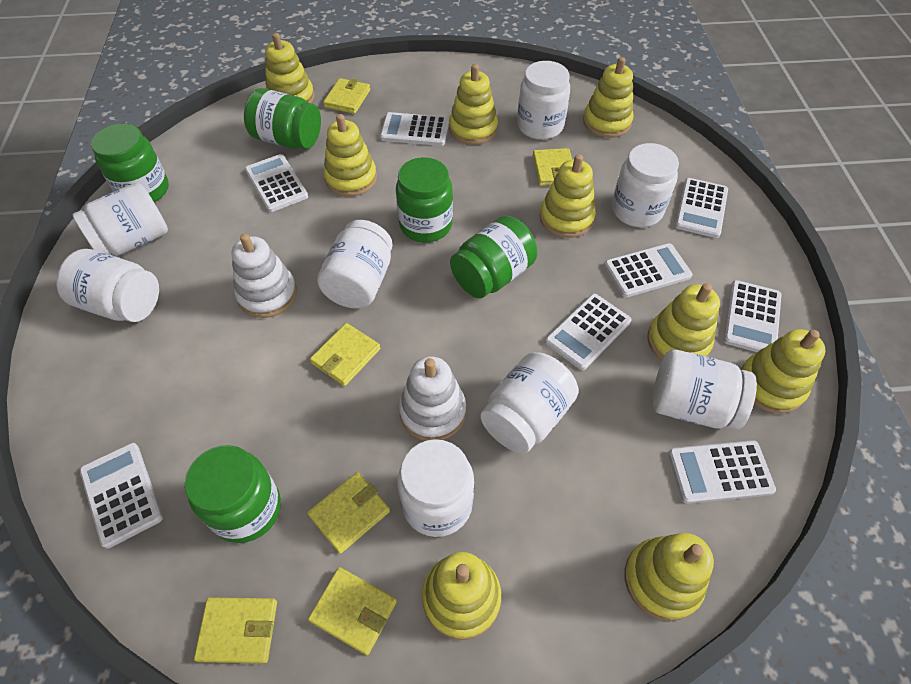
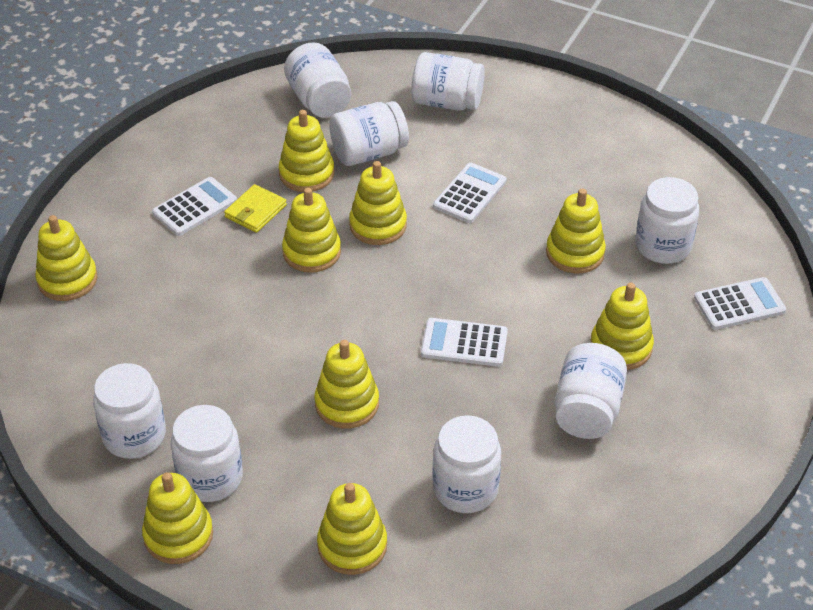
green jar: [91,124,169,202] [185,445,281,543] [244,88,321,149] [396,157,453,242] [450,216,537,298] = 5 -> none = 0
white calculator: [80,443,163,549] [245,154,308,212] [380,112,449,146] [545,294,631,370] [604,243,693,298] [668,440,776,504] [675,178,728,238] [723,280,782,352] = 8 -> [152,177,237,236] [421,318,508,367] [433,163,507,223] [694,277,786,330] = 4
white stacking toy: [232,233,297,318] [399,356,466,441] = 2 -> none = 0
yellow wallet: [194,597,277,663] [307,472,390,554] [308,567,397,655] [310,323,380,386] [323,78,370,114] [533,148,572,186] = 6 -> [224,184,287,233] = 1

